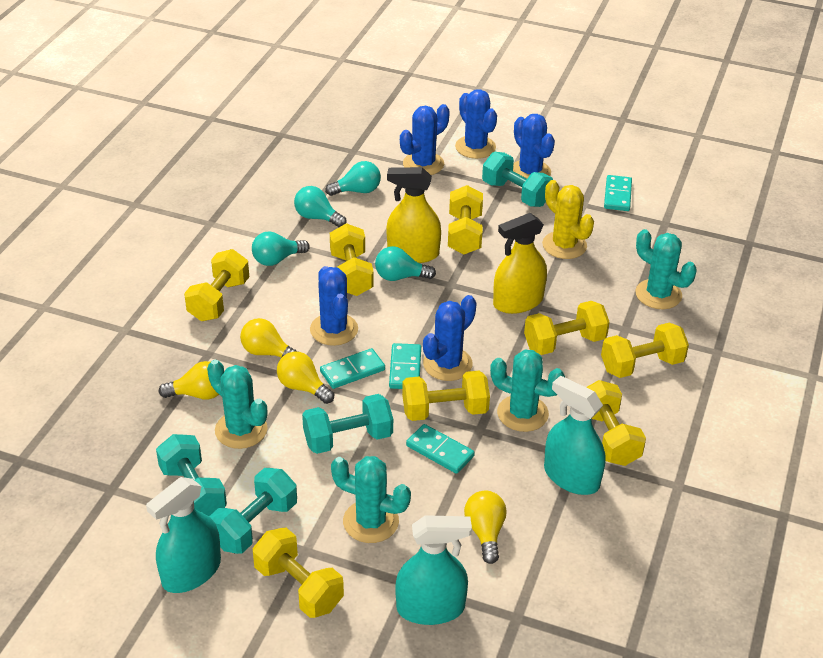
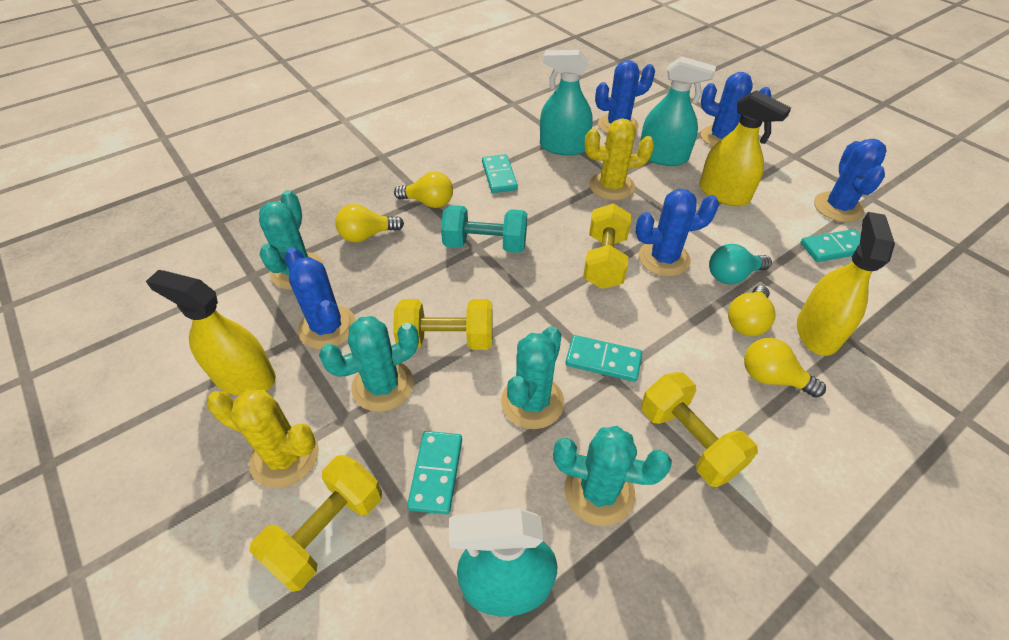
turquoise dumbbell: [156,434,227,516] [209,468,297,554] [302,394,393,454] [482,152,553,207] = 4 -> [441,205,527,253] = 1
turquoise light bulb: [252,232,310,266] [294,186,347,228] [325,161,381,196] [375,246,436,281] = 4 -> [709,244,772,284] = 1
yellow cactus: [542,180,594,259] = 1 -> [207,390,319,488] [585,118,654,200] = 2
yellow dumbbell: [184,249,249,321] [253,528,344,618] [330,223,374,296] [402,371,490,421] [448,185,483,254] [524,301,610,355] [586,380,646,466] [601,323,689,378] = 8 -> [249,455,382,592] [393,299,493,350] [583,203,631,289] [641,372,758,487] = 4
yellow spray bottle: [387,167,441,263] [493,213,547,314] = 2 -> [146,270,276,396] [700,90,791,206] [797,212,895,356] = 3

